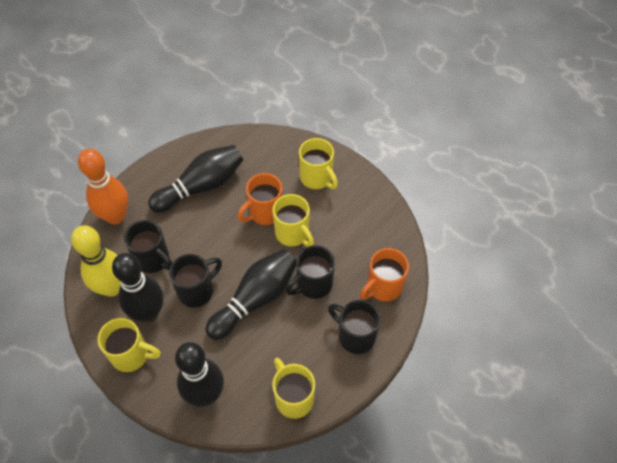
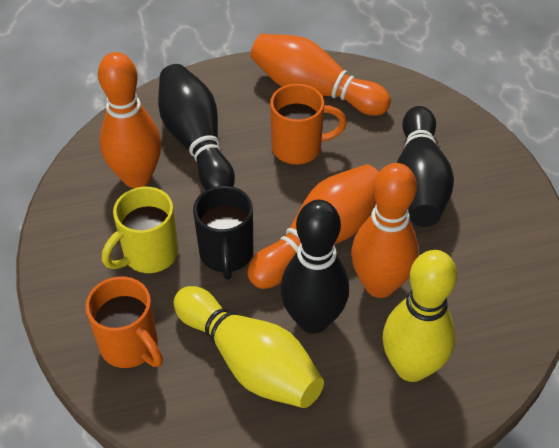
black bowling pin: [112,253,163,322] [148,145,243,213] [175,342,224,407] [205,249,296,340] = 4 -> [158,64,235,190] [280,200,349,334] [397,106,454,227] = 3
black mug: [124,220,172,273] [169,254,222,307] [285,245,335,299] [328,300,381,354] = 4 -> [193,186,253,280] = 1
orange bowling pin: [78,149,128,224] = 1 -> [98,52,161,188] [247,164,379,289] [250,34,391,116] [351,163,419,298] = 4
yellow bowling pin: [71,225,121,297] = 1 -> [174,286,324,408] [383,250,457,382] = 2
yellow mug: [98,318,161,372] [272,194,314,247] [272,358,315,419] [299,138,338,189] = 4 -> [102,187,178,273] = 1

